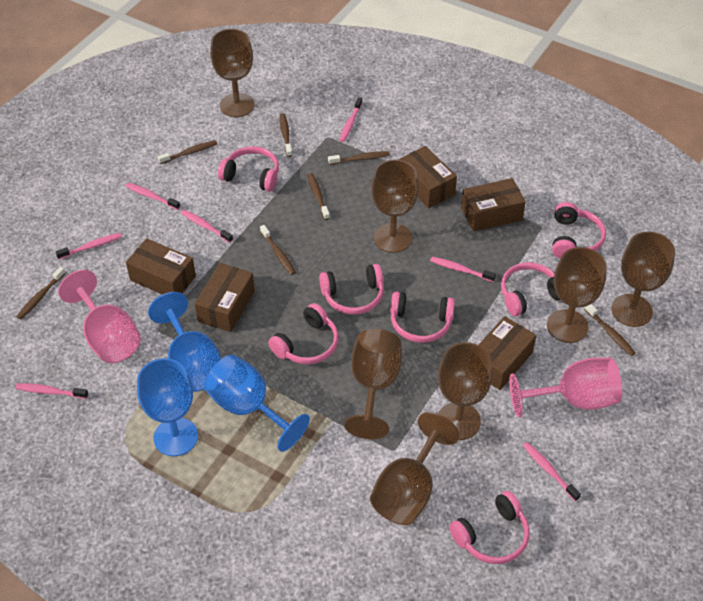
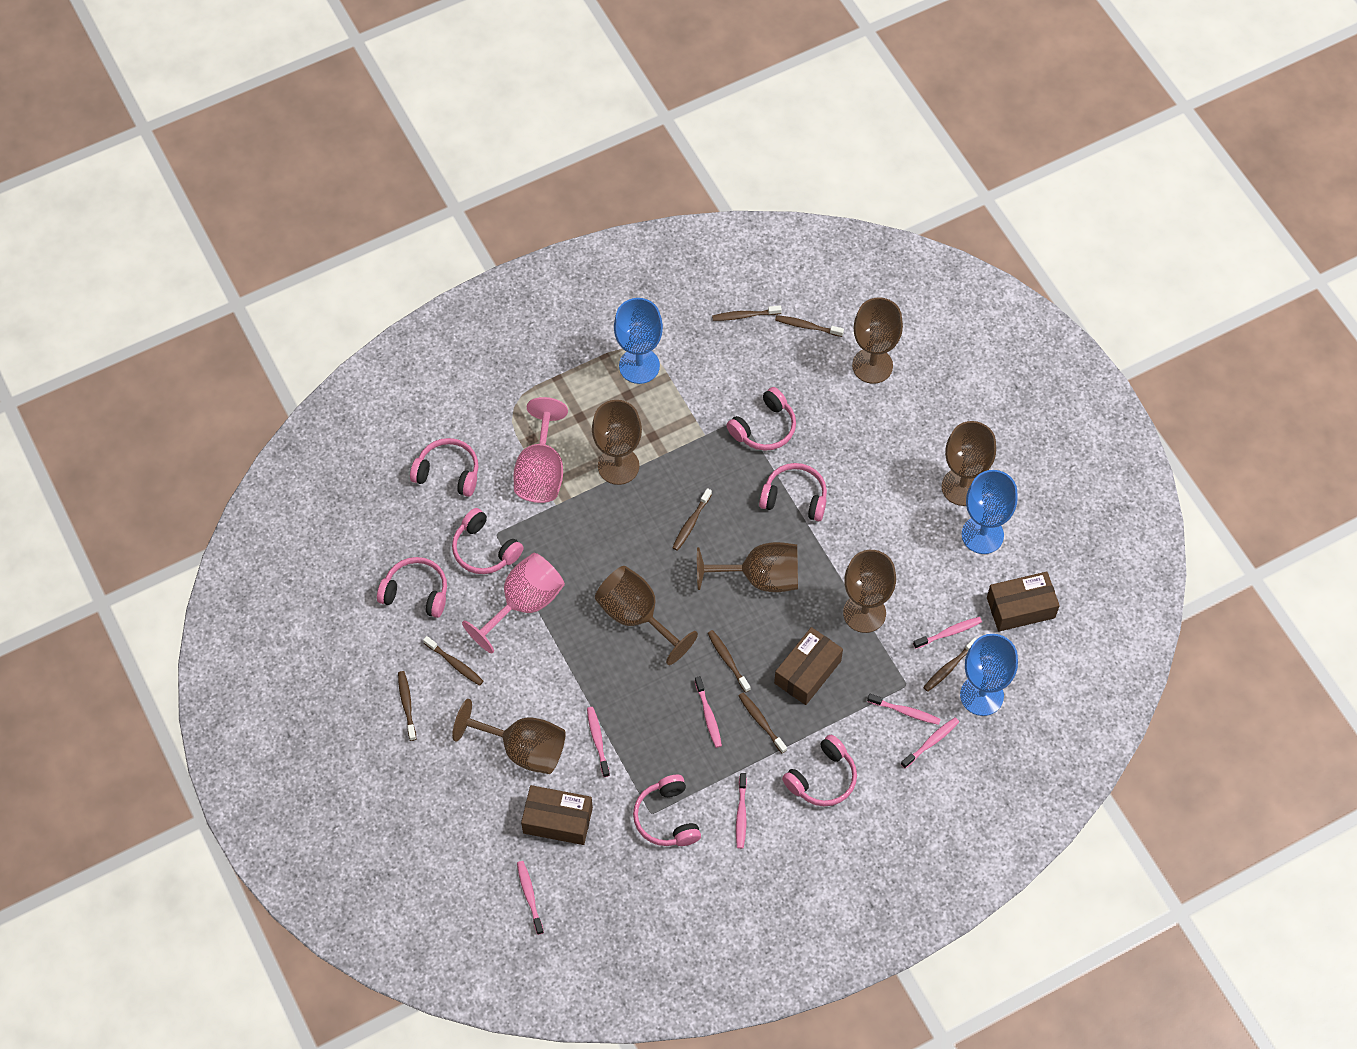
brown box: [126,238,196,294] [195,263,255,332] [399,146,457,208] [461,178,526,232] [479,316,536,390] = 5 -> [521,785,593,845] [774,627,843,705] [987,572,1060,631] = 3
brown toothbrush: [17,267,66,319] [157,140,217,164] [260,225,296,275] [280,113,292,157] [307,173,330,220] [328,151,390,165] [584,304,635,356] = 7 -> [398,671,416,741] [423,636,483,686] [672,488,712,551] [708,630,751,693] [712,305,782,321] [739,692,787,753] [775,315,844,337] [923,637,977,692] = 8

